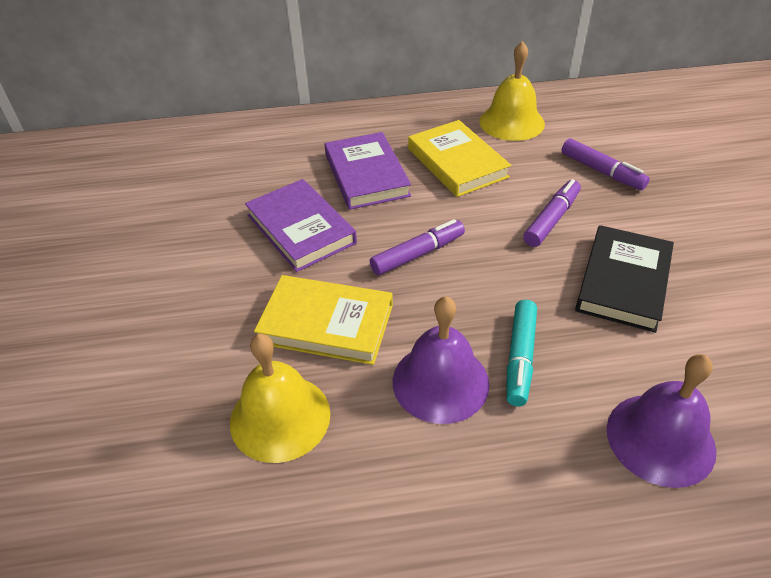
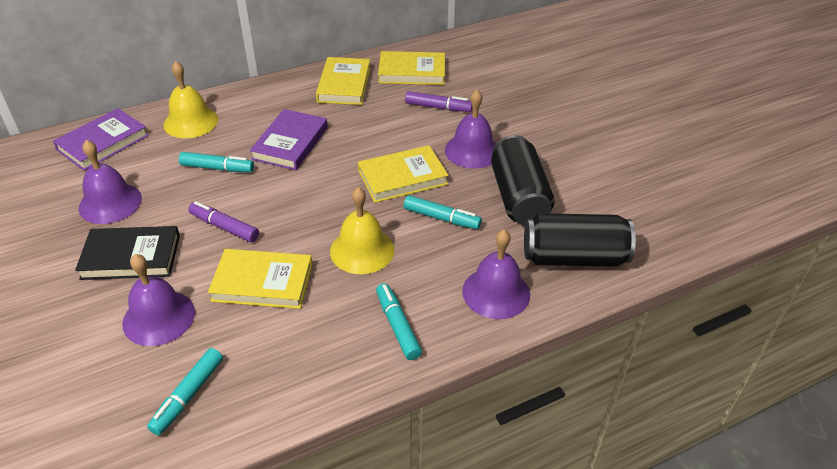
black can: none = 0 -> [491,135,555,225] [524,213,636,267] = 2
purple bell: [393,296,490,424] [607,354,716,488] = 2 -> [79,140,142,224] [122,254,195,346] [445,89,496,169] [462,229,530,319] = 4
purple marker: [370,219,465,275] [523,179,581,247] [562,138,650,190] = 3 -> [188,201,259,242] [405,91,473,112] = 2
turquoise marker: [506,300,537,406] = 1 -> [147,348,223,435] [179,152,254,172] [376,283,422,360] [404,195,482,229] = 4
yellow book: [254,275,393,365] [408,120,511,197] = 2 -> [208,249,312,309] [316,57,370,105] [358,145,449,203] [378,51,445,85] = 4

